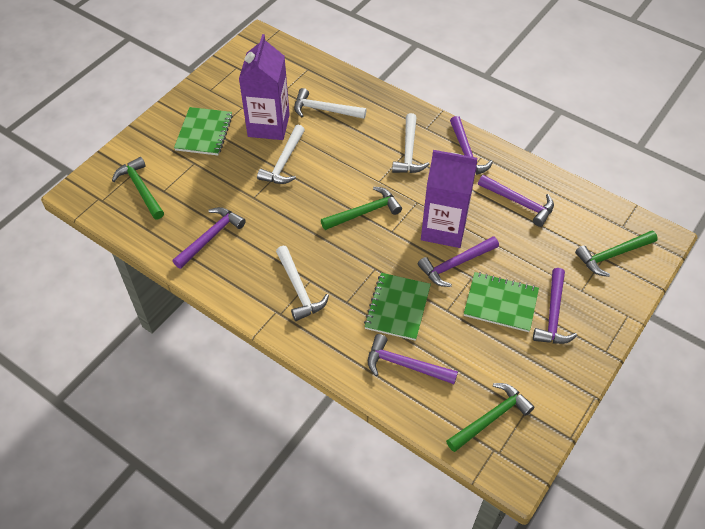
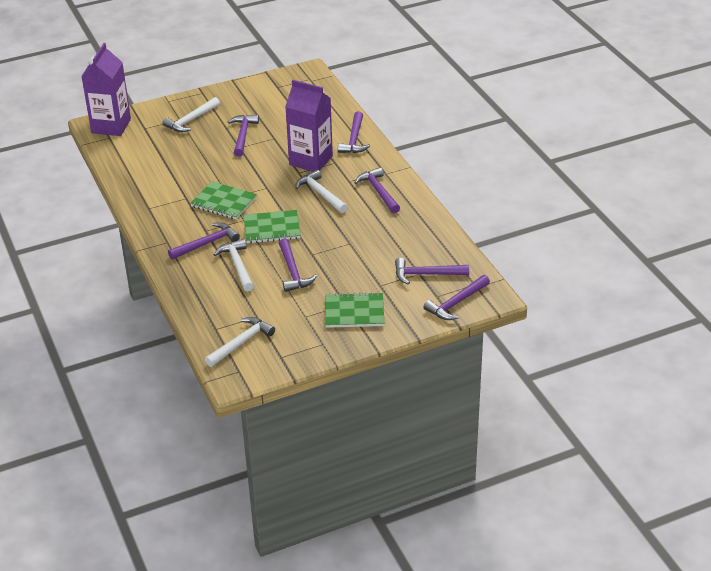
green hammer: [112,157,164,219] [321,187,402,230] [446,383,535,452] [575,231,658,277] = 4 -> none = 0
purple hammer: [173,207,246,269] [368,334,458,384] [418,236,499,287] [450,116,493,175] [478,175,554,227] [533,268,577,344] = 6 -> [168,222,240,260] [228,115,259,157] [279,239,317,292] [338,111,370,153] [355,167,400,213] [395,258,469,284] [424,275,490,320] = 7

